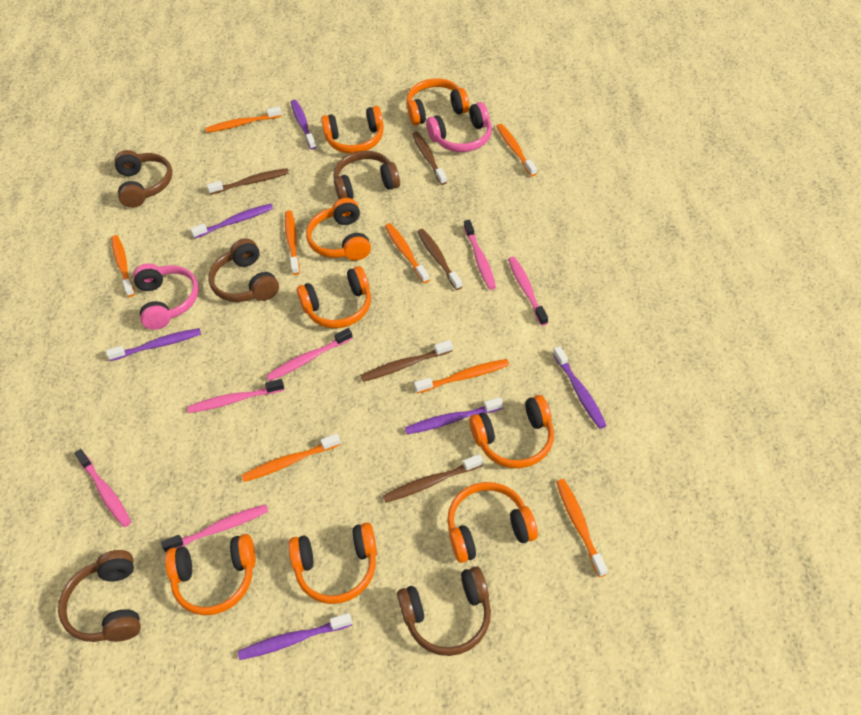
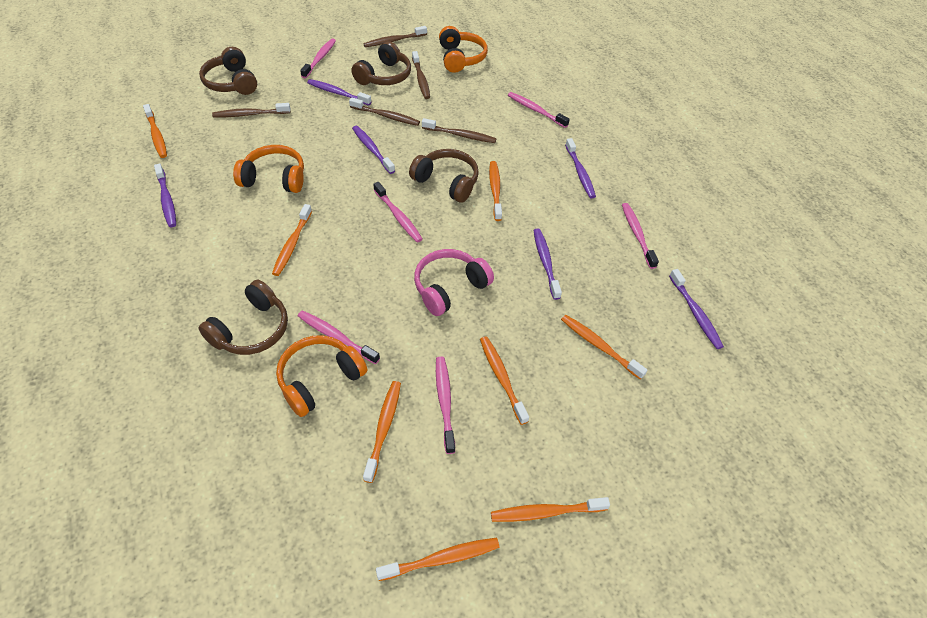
brown headphones: [58,550,141,642] [115,150,172,208] [208,238,279,302] [333,151,400,199] [397,566,491,656] = 5 -> [198,280,288,355] [199,47,257,95] [351,41,411,85] [409,149,479,203] = 4
orange headphones: [165,534,256,615] [289,523,377,604] [297,266,371,328] [306,198,371,261] [321,106,384,154] [406,79,469,125] [447,482,538,563] [469,395,554,468] = 8 -> [233,145,304,193] [276,335,367,417] [439,26,488,73] = 3
pink headphones: [133,263,199,330] [426,102,492,152] = 2 -> [414,249,494,316] = 1

